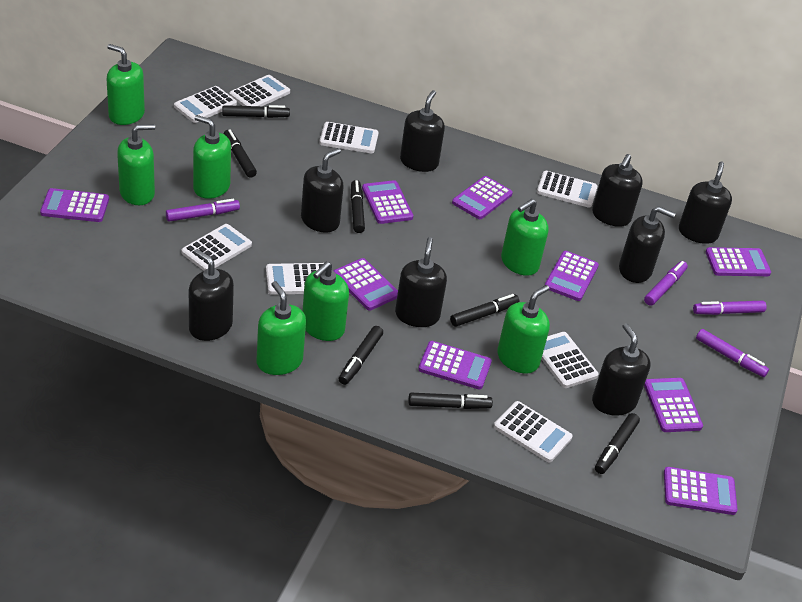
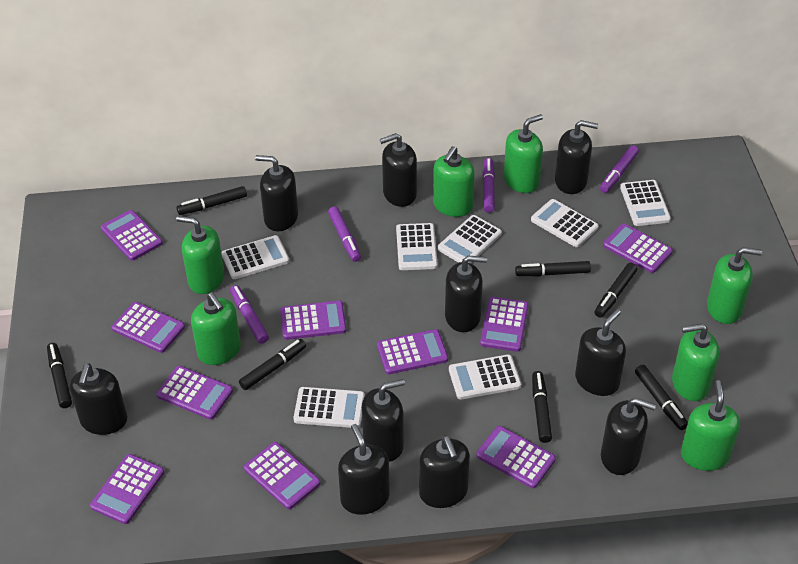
black soap dispenser: [189,249,234,341] [301,148,344,233] [395,237,447,327] [400,90,445,172] [592,154,643,227] [592,323,651,416] [619,206,676,283] [679,161,732,244] = 8 -> [69,364,127,435] [255,155,298,231] [338,424,390,515] [362,379,405,462] [380,133,417,207] [419,436,470,508] [445,256,487,332] [555,120,598,194] [575,309,626,396] [601,398,656,475] = 10
purple calculator: [40,188,109,222] [334,258,398,310] [362,180,413,224] [418,341,492,389] [452,176,513,219] [545,251,599,301] [644,378,703,432] [664,467,738,515] [705,247,771,276] = 9 -> [90,454,164,524] [101,210,163,261] [112,302,185,353] [157,366,233,420] [244,442,321,509] [280,300,346,340] [377,329,448,374] [476,426,556,488] [480,297,529,352] [603,223,673,273] = 10
white calculator: [174,86,237,123] [181,224,252,271] [229,75,290,106] [266,263,324,295] [319,122,379,154] [494,401,573,462] [537,171,597,208] [541,332,599,388] = 8 -> [221,235,289,279] [293,387,365,428] [396,223,438,270] [438,215,502,263] [449,354,521,400] [531,199,599,247] [620,180,671,226] = 7

